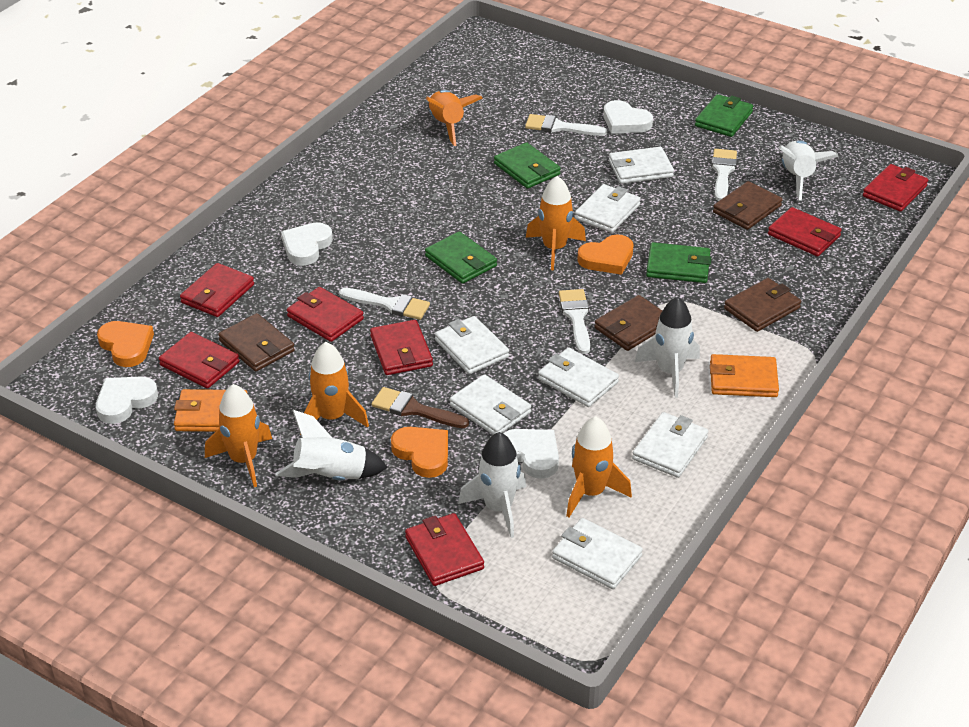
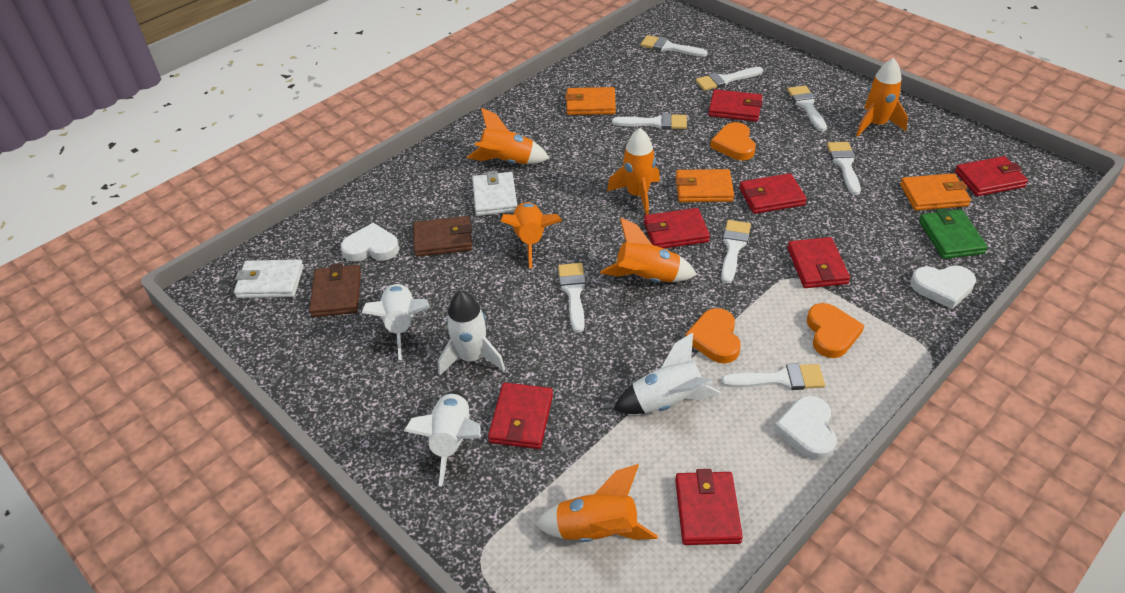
brown brush: [371,387,469,428] = 1 -> none = 0
brown wallet: [218,313,295,371] [594,295,662,351] [713,181,782,230] [724,278,801,332] = 4 -> [309,263,361,317] [413,216,472,257] = 2
green wallet: [425,231,497,284] [494,142,561,189] [646,242,712,283] [695,94,753,137] = 4 -> [919,208,988,259] = 1
orange rocket: [205,384,272,487] [300,342,369,435] [426,90,483,146] [526,176,586,270] [566,416,632,517] = 5 -> [467,107,549,164] [501,202,562,269] [535,464,658,542] [600,218,697,282] [607,128,660,215] [856,58,908,137] = 6
orange wallet: [174,389,247,432] [710,354,779,397] = 2 -> [565,87,616,115] [676,169,734,202] [900,173,971,211] = 3
white brush: [339,288,430,320] [525,114,607,136] [559,289,590,354] [712,149,737,201] = 4 -> [558,263,586,333] [612,113,687,130] [640,35,708,57] [695,67,763,91] [721,220,751,283] [721,363,825,390] [787,85,827,131] [827,142,861,195] = 8
white heart: [96,377,158,424] [281,222,333,266] [503,429,559,479] [603,100,653,134] = 4 -> [341,223,399,262] [774,396,837,461] [910,265,976,309] = 3
white wallet: [435,316,509,374] [450,374,531,435] [538,348,619,407] [552,518,643,589] [575,184,641,233] [609,147,674,184] [632,412,708,478] = 7 -> [234,260,304,298] [472,171,517,216] = 2

